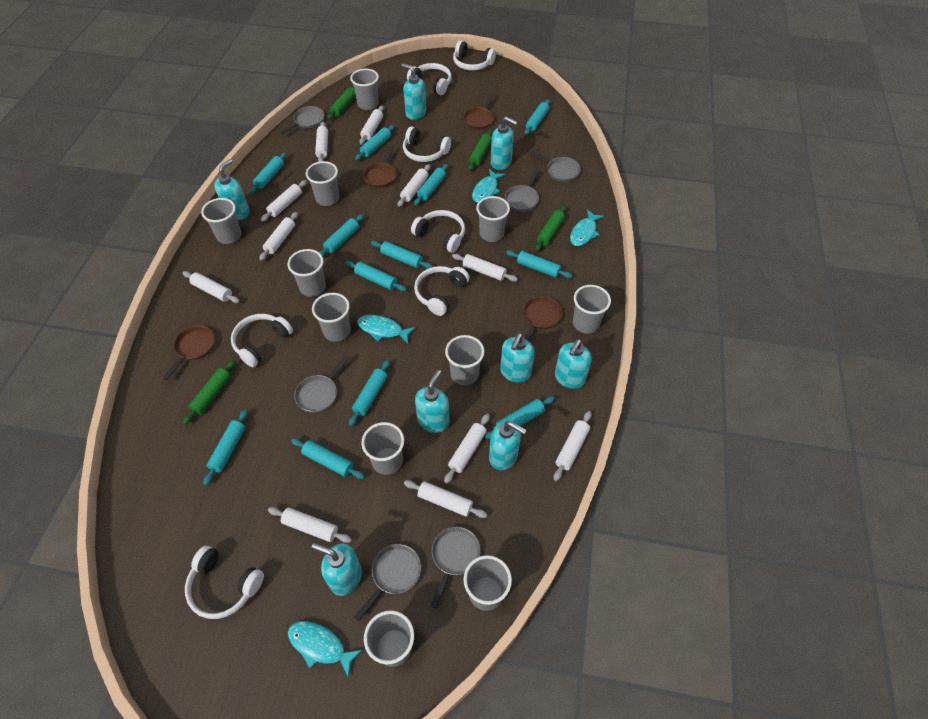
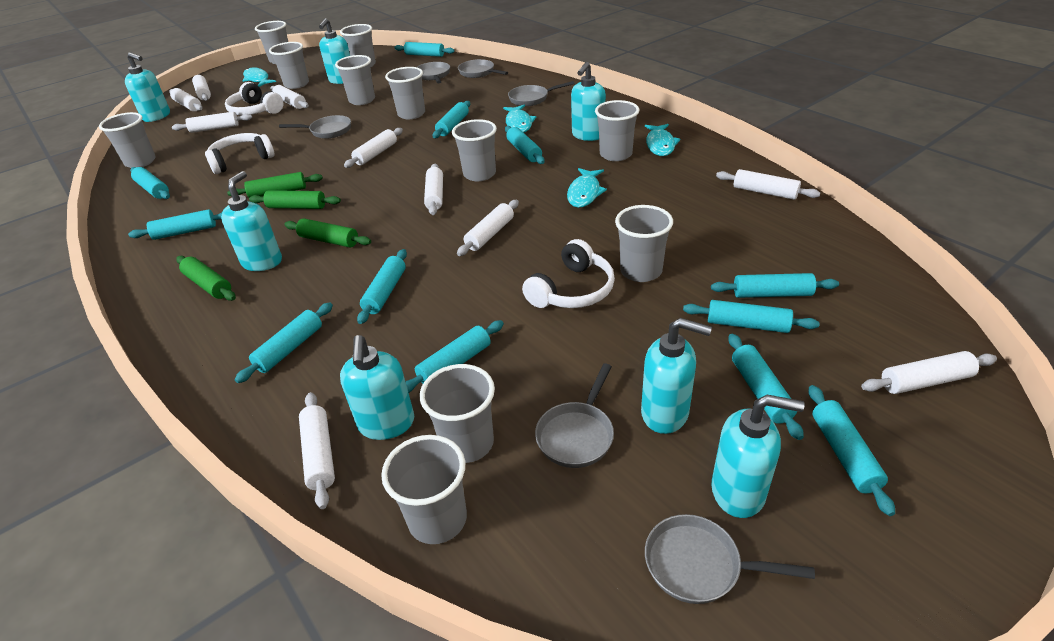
brown pan: [163,325,215,380] [363,146,397,188] [463,93,495,130] [523,296,562,341] = 4 -> none = 0
turquoise soap dispenser: [214,159,250,220] [312,543,362,596] [401,64,426,120] [415,370,449,433] [489,421,526,470] [491,116,518,170] [500,333,535,383] [555,339,592,389] = 8 -> [125,52,170,122] [221,171,282,271] [319,18,350,84] [340,335,414,440] [571,62,606,141] [641,318,712,434] [711,395,805,518] = 7
white headphones: [185,546,264,619] [231,314,293,367] [403,126,451,162] [407,63,452,95] [411,210,465,253] [414,266,470,316] [453,41,496,70] = 7 -> [205,133,275,174] [225,82,283,115] [522,239,615,308] = 3
white rolling pin: [183,271,240,303] [259,212,298,261] [261,180,307,222] [268,507,352,543] [315,122,328,162] [360,106,384,145] [398,164,430,207] [404,480,488,518] [444,414,490,484] [452,254,518,282] [554,411,592,481] = 11 -> [169,88,203,111] [172,112,252,133] [192,75,211,101] [270,85,309,109] [299,392,335,509] [344,128,403,168] [424,164,443,215] [457,200,519,256] [716,169,820,200] [861,351,997,394] = 10

